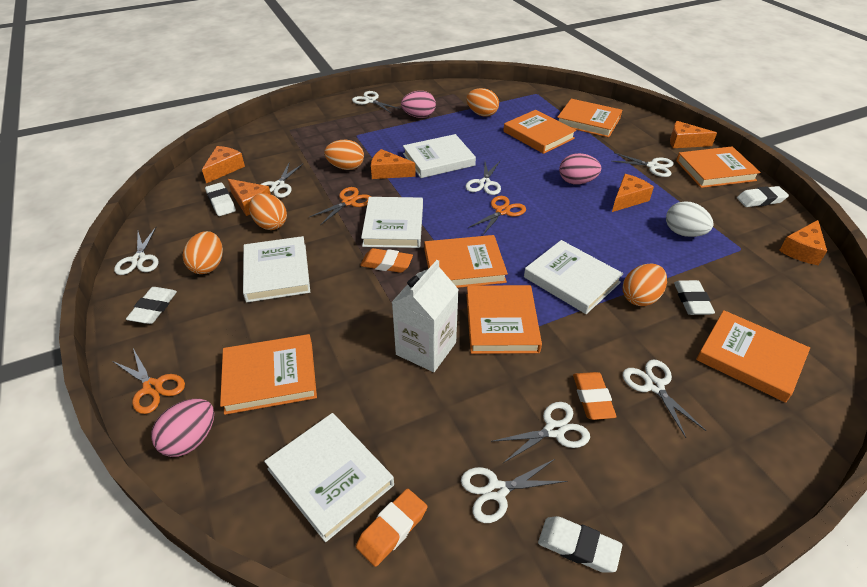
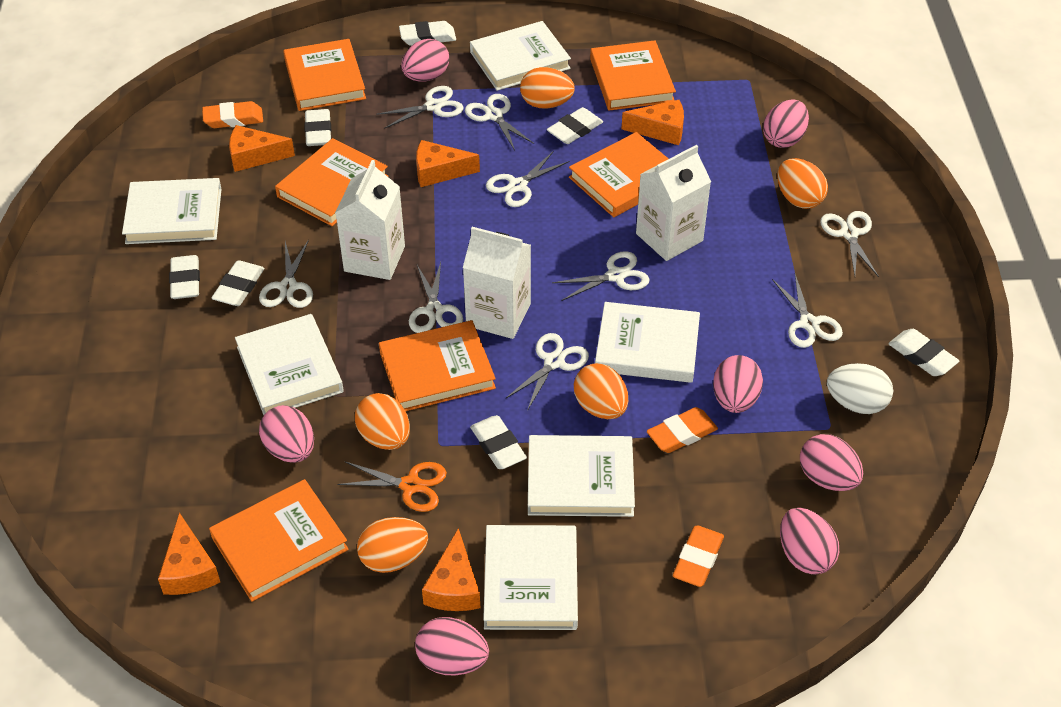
orange book: [220,334,317,415] [424,235,508,288] [467,285,542,354] [503,110,576,154] [557,99,622,138] [676,146,761,188] [696,310,810,403] = 7 -> [209,479,349,602] [275,138,389,226] [283,39,366,111] [379,320,496,411] [569,132,669,217] [590,40,676,111] = 6
orange cheese: [202,146,245,183] [228,179,271,216] [371,149,416,179] [612,174,654,212] [670,121,717,148] [779,220,827,265] = 6 -> [158,512,220,595] [229,125,295,172] [416,140,480,187] [422,528,480,611] [622,100,684,145] = 5
orange scissors: [112,348,185,414] [309,187,371,225] [468,196,526,236] = 3 -> [337,462,447,512] = 1
pink egg: [151,399,214,457] [401,91,436,118] [559,153,601,184] = 3 -> [259,405,314,463] [401,39,449,82] [415,617,489,675] [713,355,763,413] [763,100,809,148] [780,508,839,575] [800,434,863,491] = 7
white book: [243,236,310,302] [264,413,394,542] [361,197,423,248] [403,134,476,178] [524,240,623,314] = 5 -> [122,178,222,244] [235,314,344,415] [470,21,571,91] [483,525,578,630] [528,435,635,517] [595,302,700,383] = 6
white carton: [392,260,459,372] = 1 -> [335,160,405,280] [463,227,531,339] [636,145,711,261] = 3
white eraser: [126,287,177,324] [205,182,236,216] [538,516,622,573] [674,280,715,315] [737,186,789,207] = 5 -> [169,255,200,299] [212,260,265,306] [304,109,331,146] [399,21,456,46] [470,415,527,469] [547,107,603,144] [888,329,959,376] = 7
white scissors: [114,227,159,275] [260,161,304,198] [352,91,401,113] [461,459,567,523] [465,161,501,195] [491,402,590,463] [612,153,674,177] [623,360,706,438] = 8 -> [259,240,313,308] [376,86,464,129] [409,262,463,333] [465,94,534,150] [486,151,569,207] [505,333,589,411] [552,251,649,301] [772,274,843,348] [820,211,879,277] = 9

